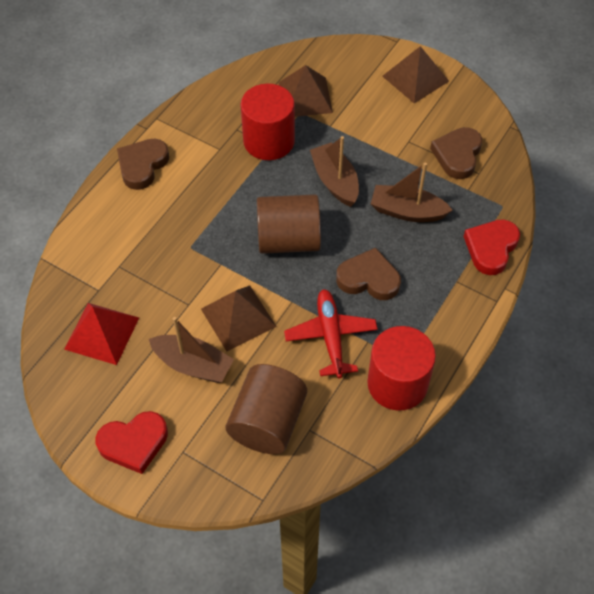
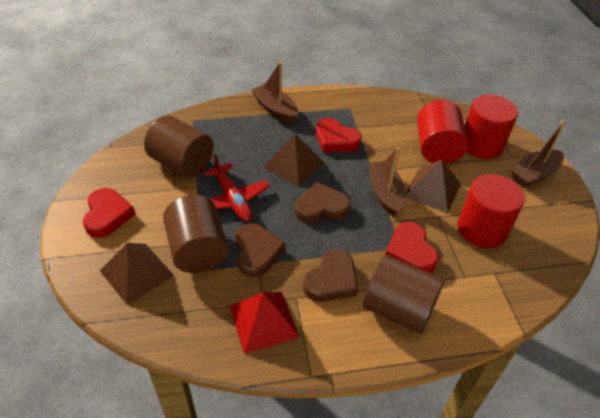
brown cylinder: [225,364,307,454] [257,194,321,254] = 2 -> [144,115,214,178] [163,195,229,273] [363,255,444,334] = 3
red cylinder: [240,84,295,160] [367,326,436,411] = 2 -> [417,100,468,164] [457,174,525,248] [465,95,518,159] = 3
red heart: [95,411,168,474] [464,219,520,275] = 2 -> [83,188,135,238] [316,118,362,152] [385,222,439,273] = 3

